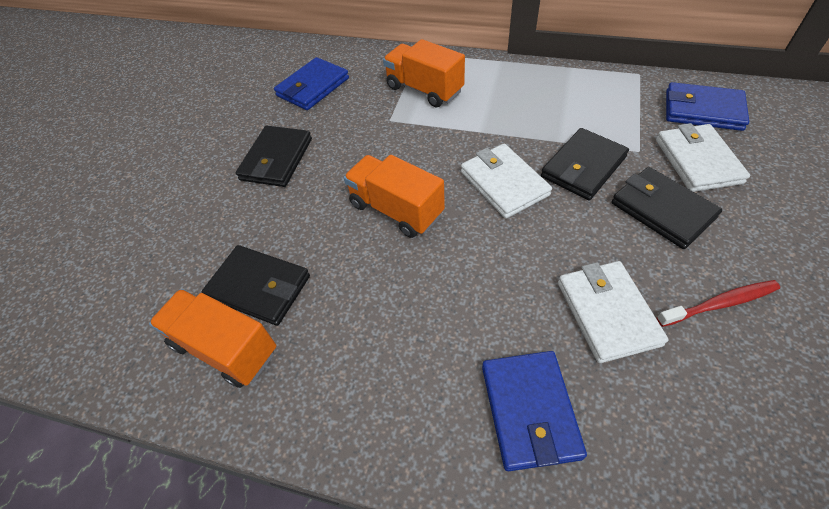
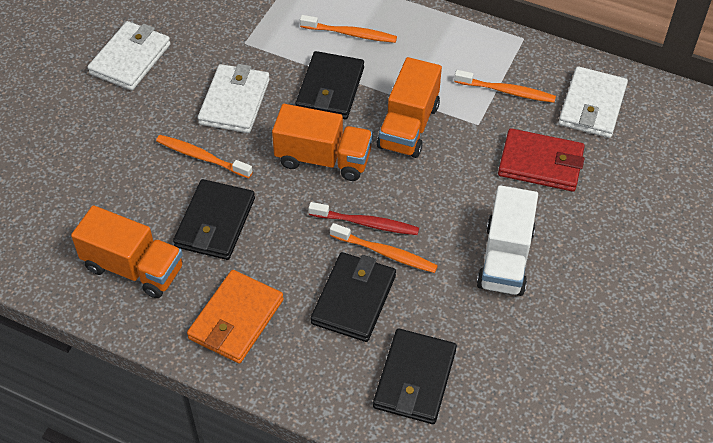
blue wallet: [274,57,349,110] [482,351,587,471] [666,82,749,131] = 3 -> none = 0
orange toothbrush: none = 0 -> [156,135,253,178] [300,15,397,43] [330,223,438,273] [454,70,556,103] = 4
orange wallet: none = 0 -> [187,270,284,364] = 1
red wallet: none = 0 -> [498,128,585,192] = 1
white truck: none = 0 -> [477,185,538,296] = 1

